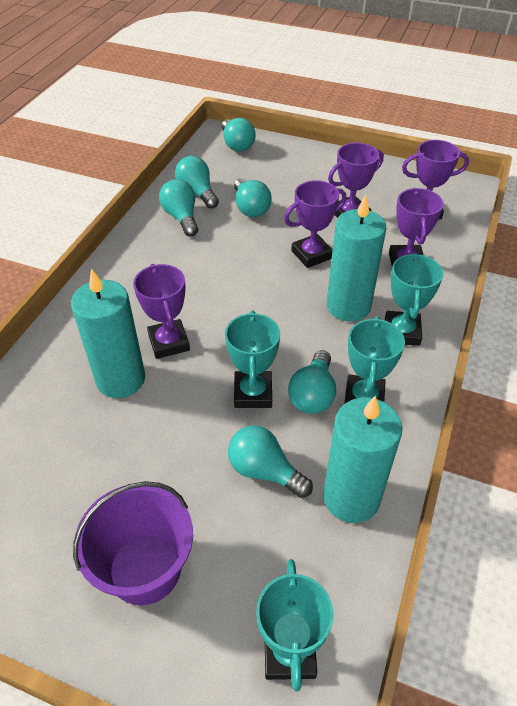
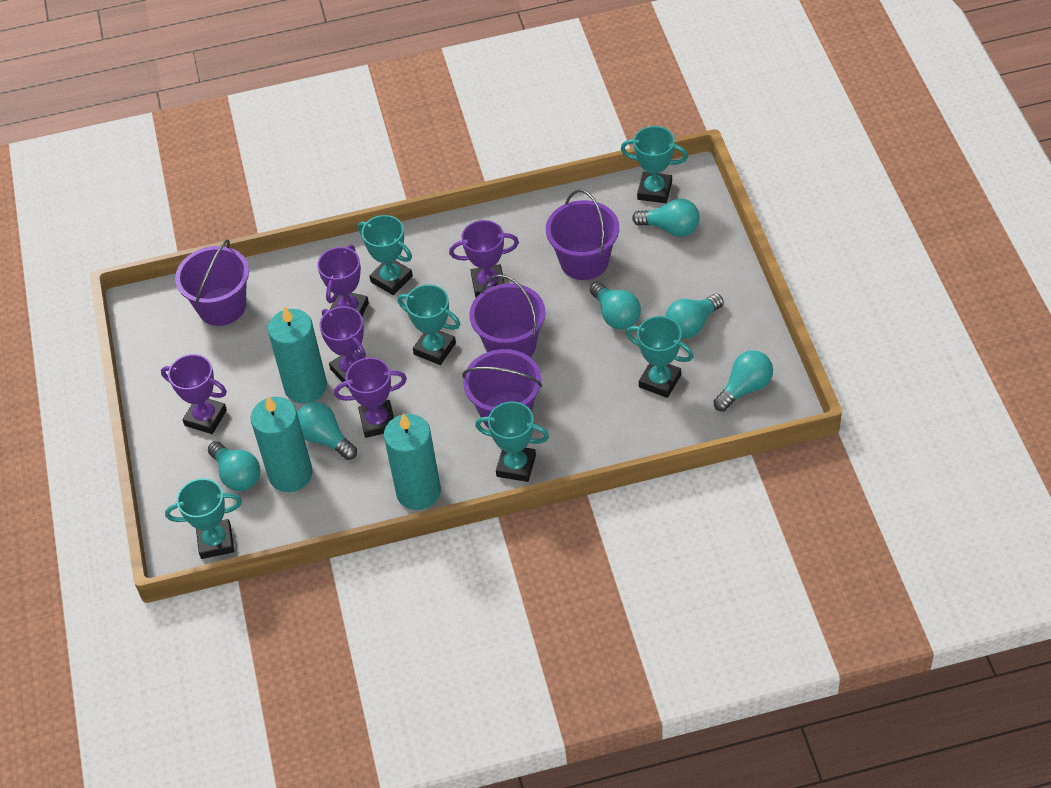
purple bucket: [73,481,193,605] = 1 -> [175,239,249,326] [462,349,542,428] [469,274,545,357] [546,190,619,280] = 4
turquoise trophy: [225,311,280,408] [256,559,333,691] [345,316,405,403] [385,253,443,346] = 4 -> [165,478,242,559] [358,215,413,295] [398,284,460,365] [475,401,549,482] [621,126,688,203] [626,316,694,398] = 6

